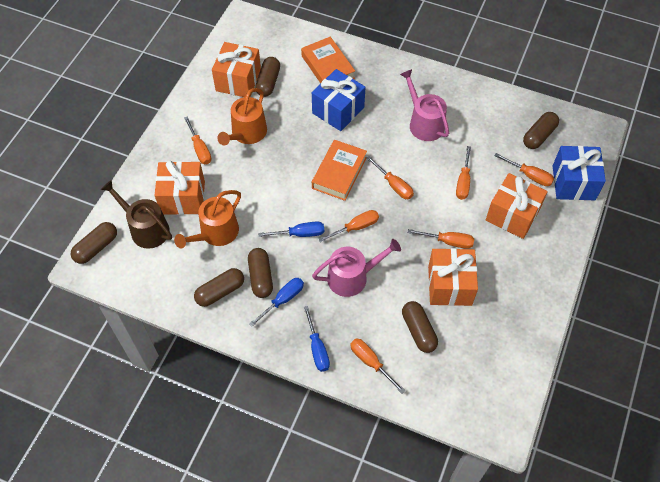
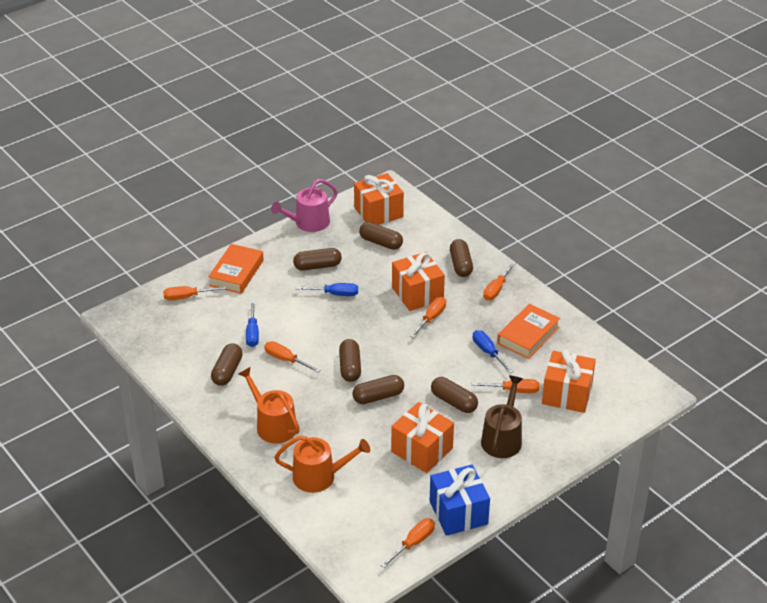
blue gift: [312,69,365,131] [553,146,606,200] = 2 -> [430,464,490,536] = 1
brown capsule: [71,222,117,264] [194,268,244,307] [248,248,273,298] [255,57,280,97] [402,301,438,353] [523,112,559,149] = 6 -> [211,343,243,386] [293,248,342,271] [339,339,361,382] [352,375,404,404] [359,222,403,250] [431,377,478,413] [450,239,473,277] = 7
orange screwdriver: [184,116,211,164] [319,210,379,242] [350,339,405,393] [366,156,414,199] [408,229,474,249] [456,146,471,200] [494,153,554,186] = 7 -> [163,286,227,300] [264,341,320,373] [381,518,435,568] [410,297,446,338] [472,379,539,393] [483,262,516,301] = 6
pink watering can: [312,239,401,297] [400,69,449,141] = 2 -> [271,179,337,232] = 1

